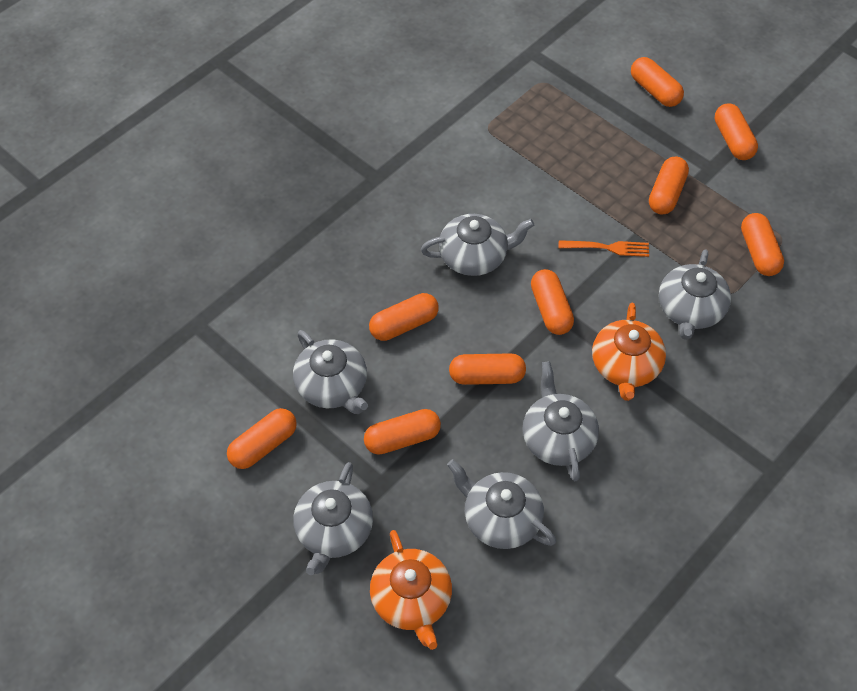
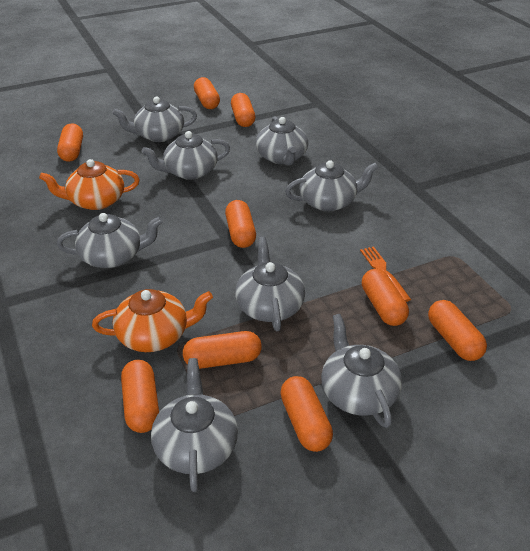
grey teapot: [293,330,368,414] [293,462,373,575] [421,214,534,276] [447,459,556,549] [522,361,599,481] [659,249,731,340] = 6 -> [57,213,163,268] [112,96,197,142] [142,131,230,180] [151,358,238,492] [235,237,305,331] [256,116,308,166] [285,160,378,212] [321,314,402,428] = 8

